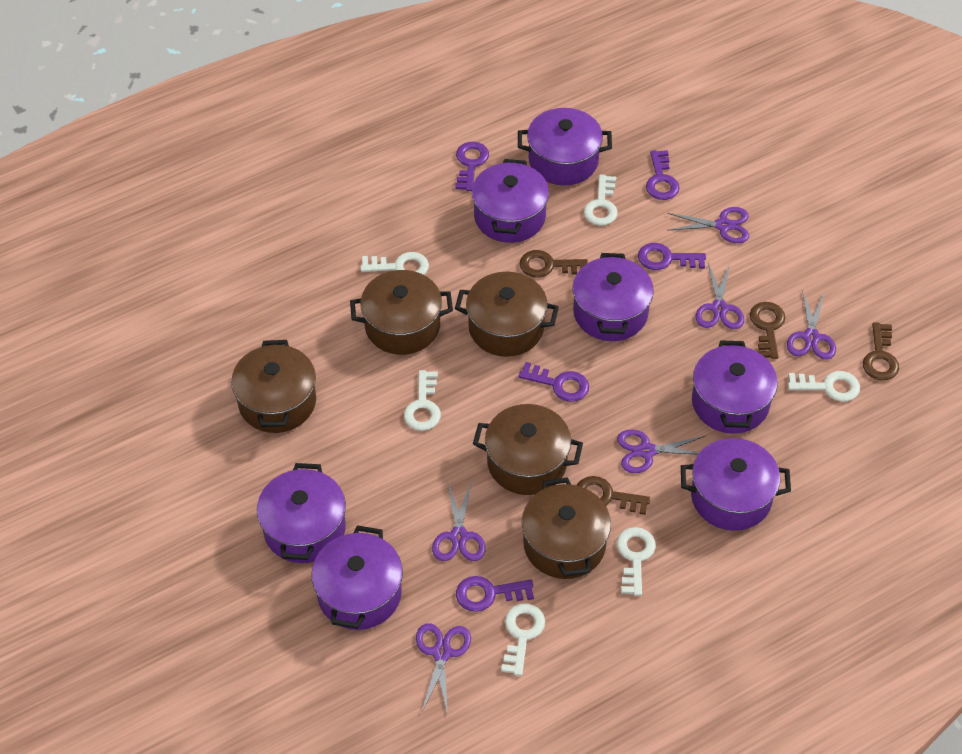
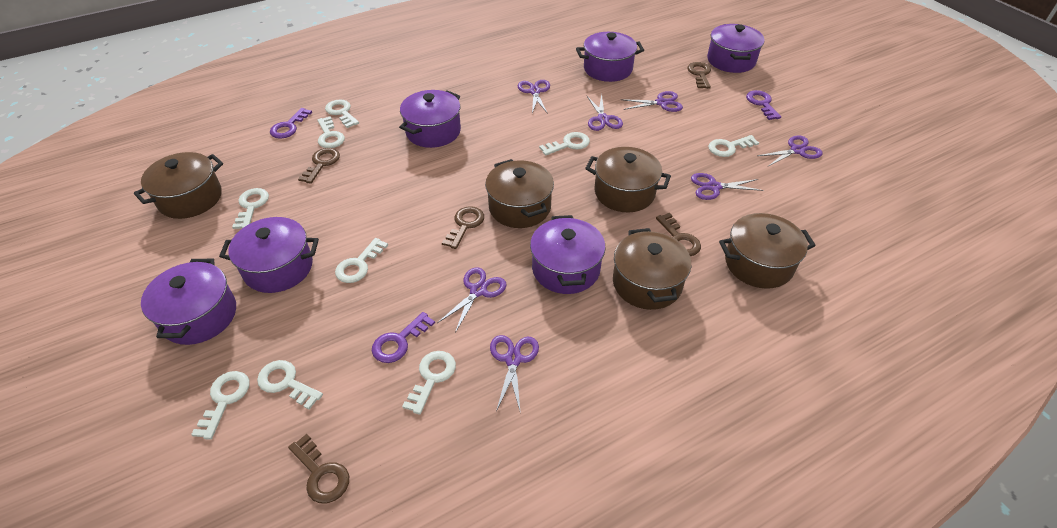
brown key: [520,250,588,278] [577,476,650,515] [750,302,785,359] [863,322,899,381] = 4 -> [288,434,349,503] [298,148,340,184] [442,206,484,249] [656,213,701,256] [687,62,711,89] = 5
purple key: [455,142,489,191] [456,576,534,612] [518,362,589,402] [638,243,706,270] [646,150,680,200] = 5 -> [270,108,312,139] [372,312,435,363] [746,90,781,120] = 3
purple pot: [257,463,346,563] [311,526,403,630] [472,159,549,243] [518,108,612,185] [572,253,654,341] [681,438,791,531] [692,340,778,434] = 7 -> [141,259,236,345] [219,217,319,293] [399,90,461,148] [530,215,606,294] [576,32,644,82] [707,24,765,73] = 6
purple scissors: [416,623,471,715] [432,483,486,561] [617,429,705,473] [667,207,749,243] [696,263,744,329] [787,289,836,360] = 6 -> [437,267,507,333] [490,335,539,414] [518,80,550,114] [587,94,623,131] [621,91,683,112] [691,173,764,200] [757,135,823,167] = 7
white key: [360,252,429,275] [404,370,441,431] [501,603,545,676] [584,175,618,226] [617,527,656,596] [788,371,860,401] = 6 -> [191,371,249,440] [232,188,269,229] [257,360,323,410] [317,116,345,148] [325,99,359,128] [335,238,388,283] [402,351,456,415] [539,132,590,156] [708,135,759,157] = 9

